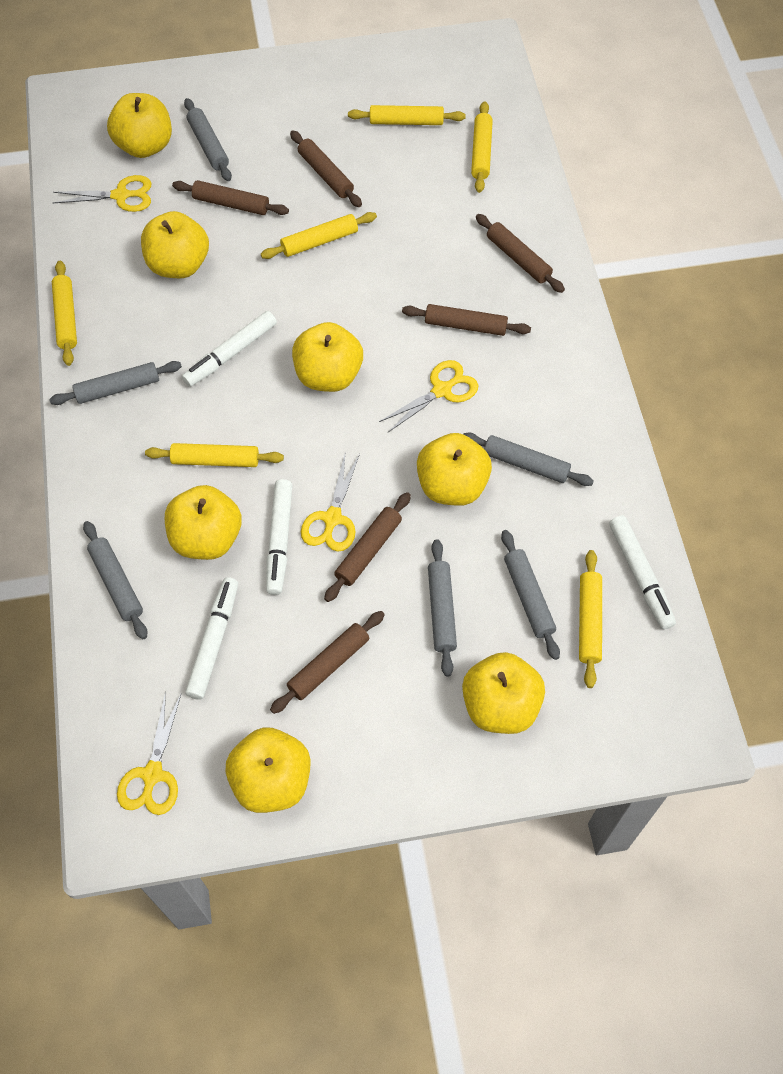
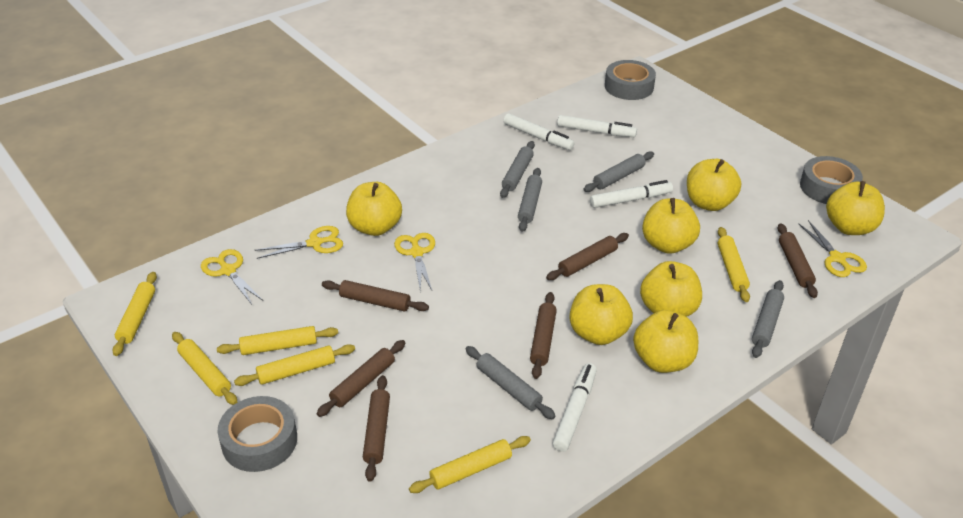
grey rolling pin: [49,361,182,405] [83,521,147,639] [184,98,232,181] [428,539,457,677] [463,433,594,486] [501,530,560,660] = 6 -> [466,346,556,419] [500,141,535,198] [518,168,542,232] [583,152,654,192] [752,280,784,358] = 5
grey tape: none = 0 -> [218,396,297,472] [605,60,656,100] [800,156,863,204] = 3

